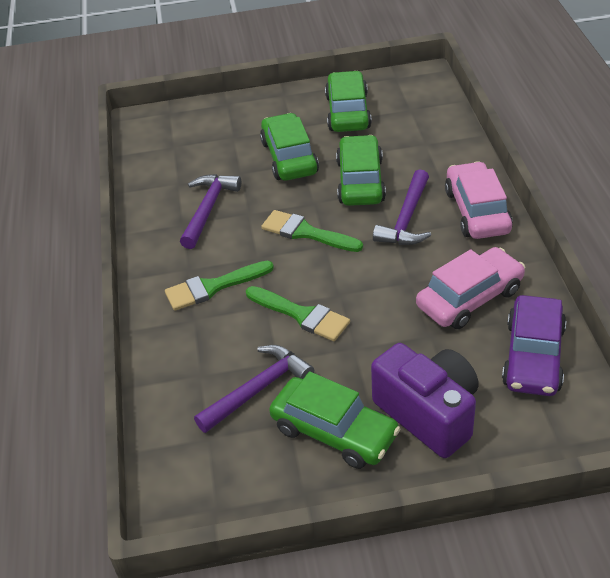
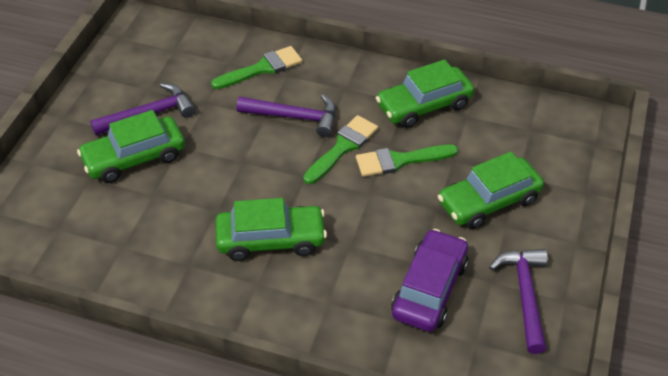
pink car: [416,247,525,329] [445,161,513,239] = 2 -> none = 0
purple camera: [371,343,479,458] = 1 -> none = 0

